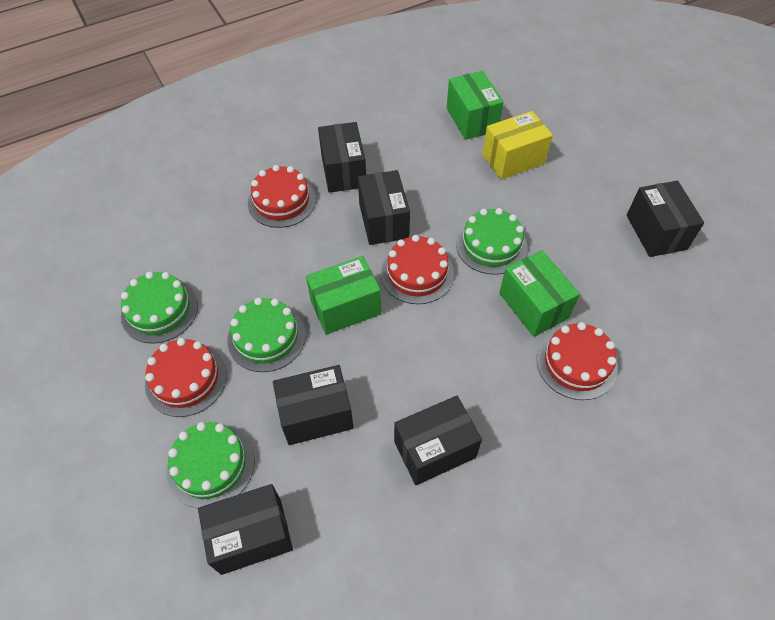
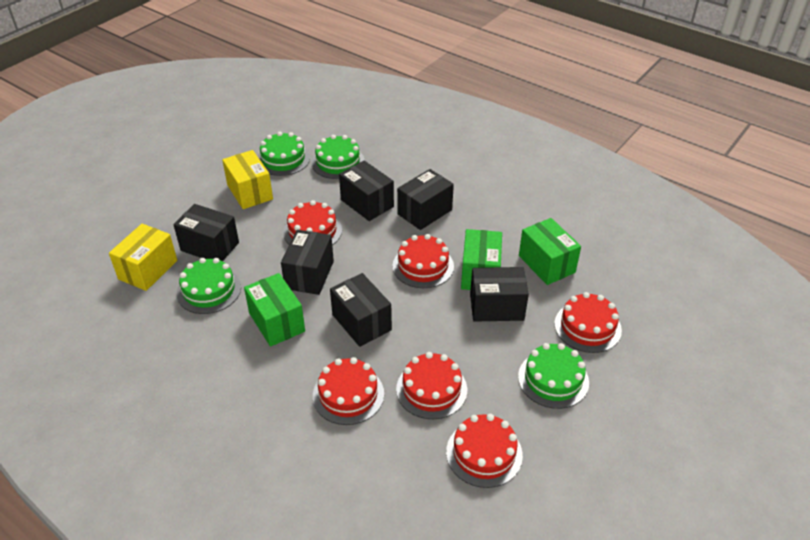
red cake: [145,338,227,417] [248,165,316,228] [381,235,454,304] [537,322,618,400] = 4 -> [283,200,342,245] [313,357,384,425] [392,234,454,288] [396,352,467,419] [446,414,523,488] [554,292,622,353] = 6
yellow box: [482,111,553,180] = 1 -> [109,224,177,291] [222,150,273,209] = 2

